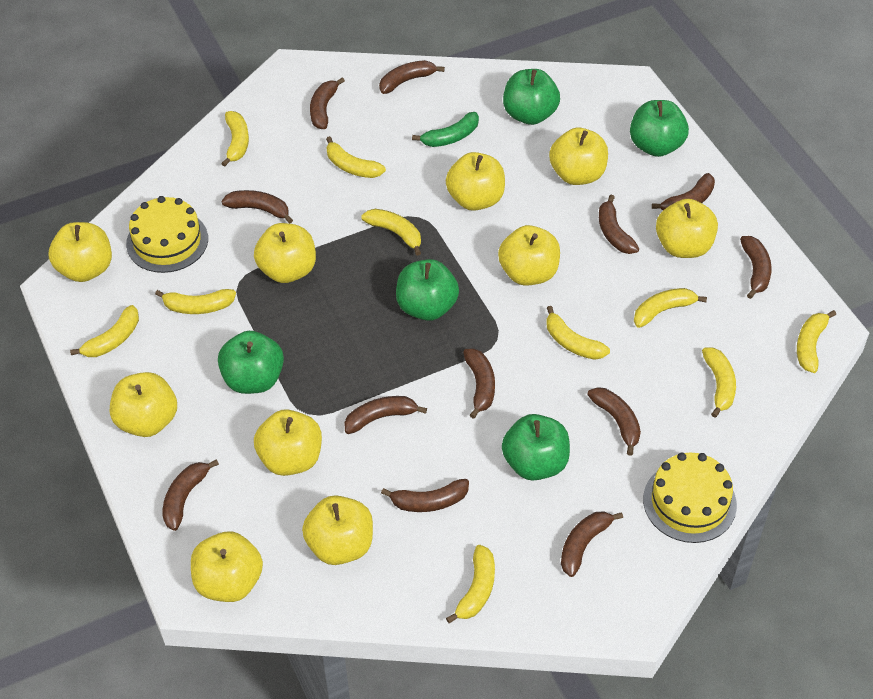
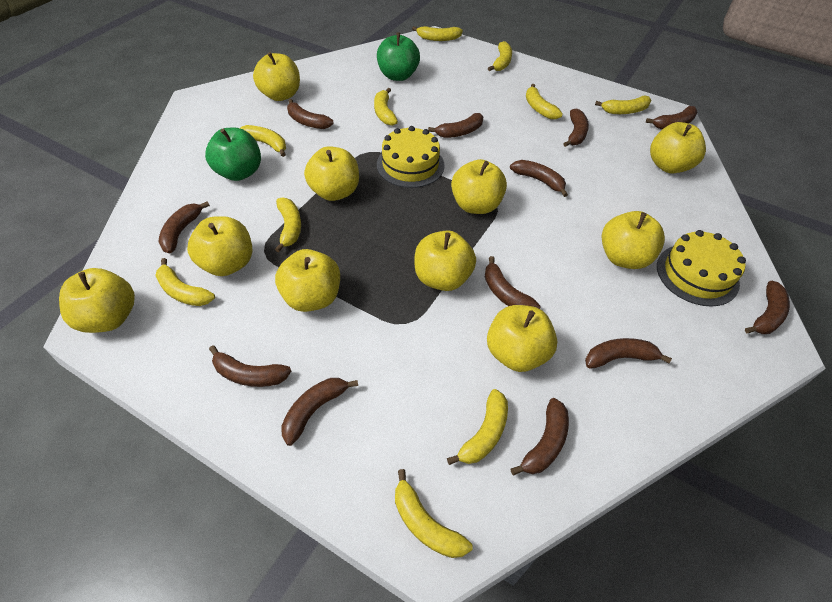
green apple: [218,331,284,394] [396,259,459,321] [502,414,570,481] [503,69,560,125] [630,100,689,157] = 5 -> [205,128,261,181] [377,33,420,81] = 2
green banana: [412,112,479,147] = 1 -> none = 0

